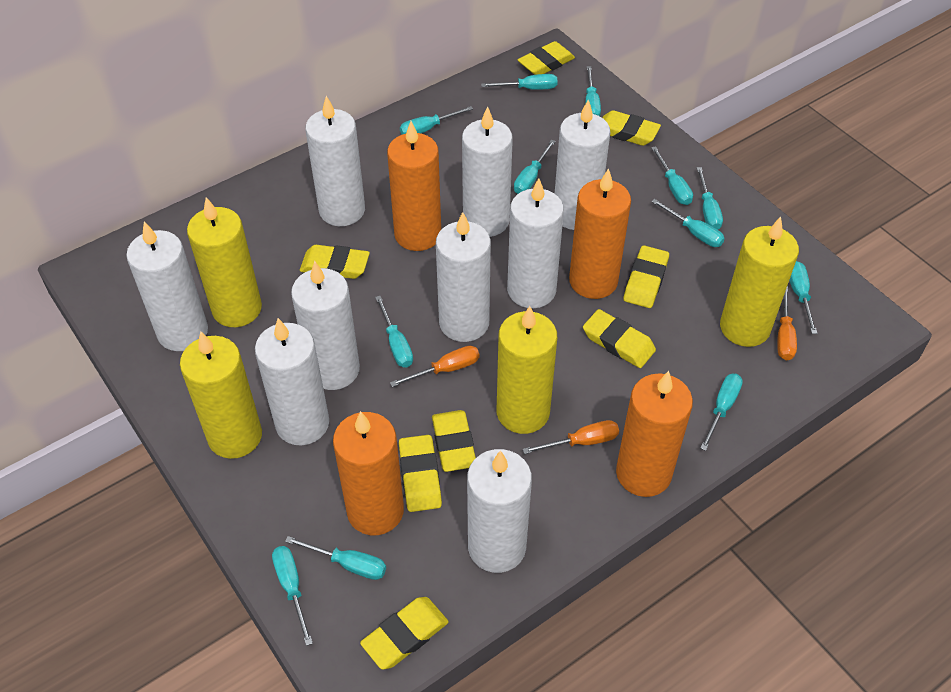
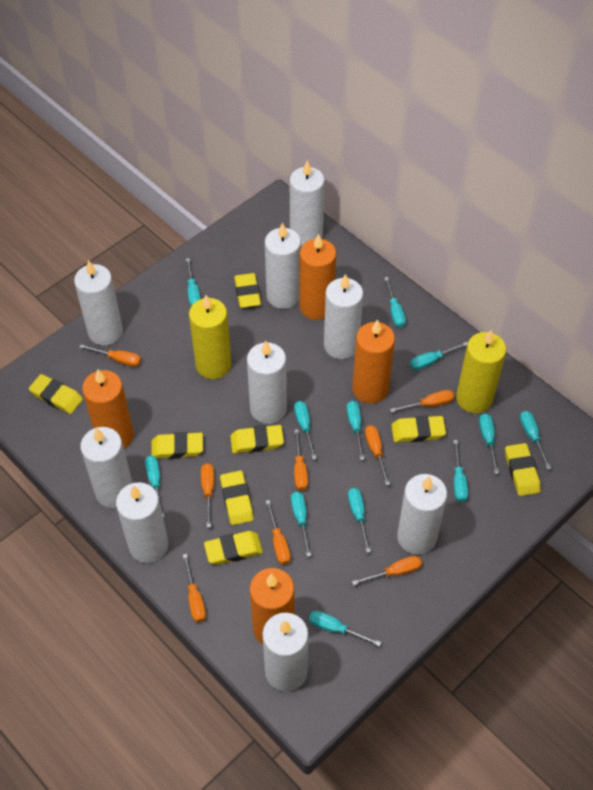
orange screwdriver: [390,346,480,387] [523,420,619,454] [777,286,797,360] = 3 -> [79,345,141,367] [183,554,206,622] [201,463,214,527] [266,500,291,565] [294,429,308,491] [352,556,422,586] [365,425,390,485] [390,390,454,413] = 8
yellow candle: [180,331,262,459] [187,197,262,327] [497,306,557,434] [720,217,799,347] = 4 -> [189,295,231,379] [456,330,506,413] = 2

